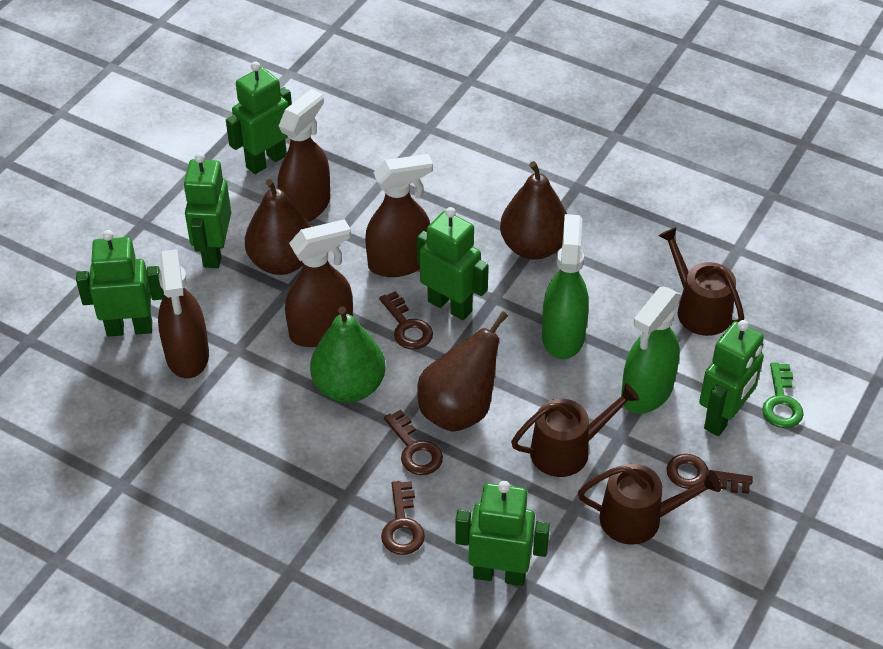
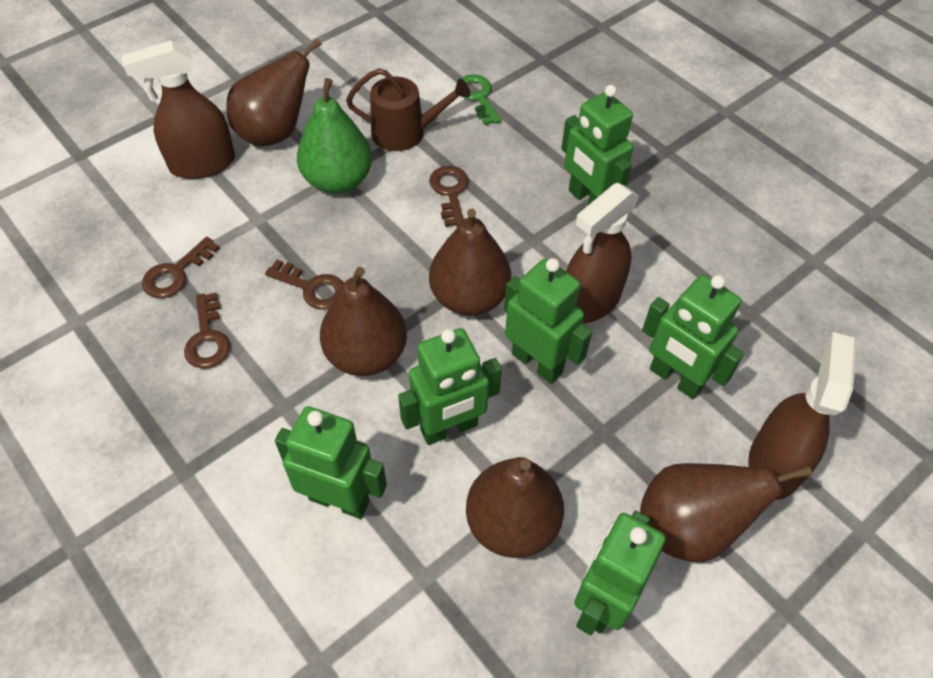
brown pear: [245,179,311,275] [417,311,508,432] [500,161,567,260] = 3 -> [226,38,322,146] [320,267,407,376] [429,209,511,316] [466,457,564,558] [640,463,812,562] = 5
brown spray bottle: [158,249,209,378] [277,89,330,222] [285,219,353,347] [365,154,433,277] = 4 -> [122,40,235,179] [566,183,640,324] [748,332,856,500] = 3
brown watering can: [511,383,639,477] [578,464,721,545] [658,227,744,336] = 3 -> [346,68,470,151] = 1
green spray bottle: [542,214,589,359] [621,286,681,414] = 2 -> none = 0

